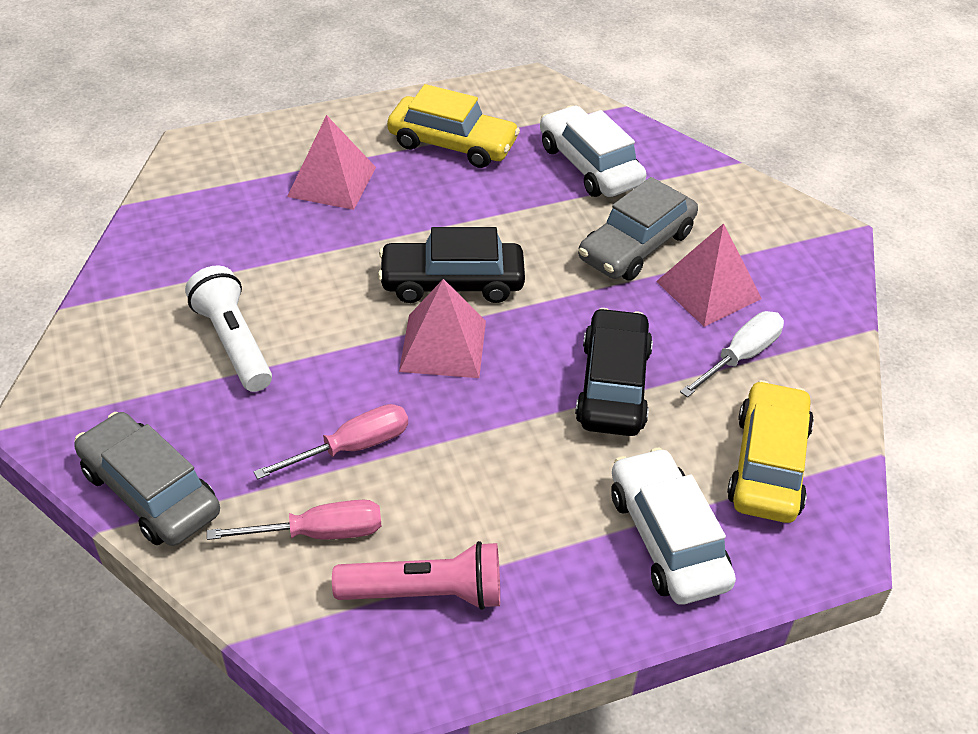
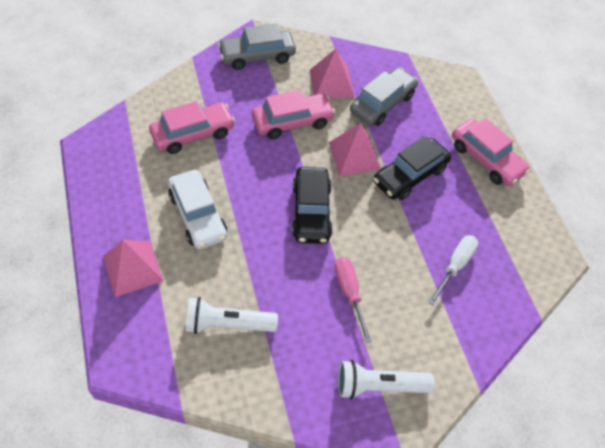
pink car: none = 0 -> [149,101,235,154] [252,90,335,139] [452,118,530,186] = 3
pink flashlight: [332,541,500,610] = 1 -> none = 0
pink screwdriver: [207,500,381,540] [254,404,408,479] = 2 -> [334,257,372,343] = 1
white car: [540,105,646,197] [611,448,736,605] = 2 -> [168,170,227,249] = 1
white flashlight: [185,266,272,392] = 1 -> [186,297,278,334] [338,360,435,399] = 2
yellow car: [387,84,520,168] [727,380,814,523] = 2 -> none = 0

